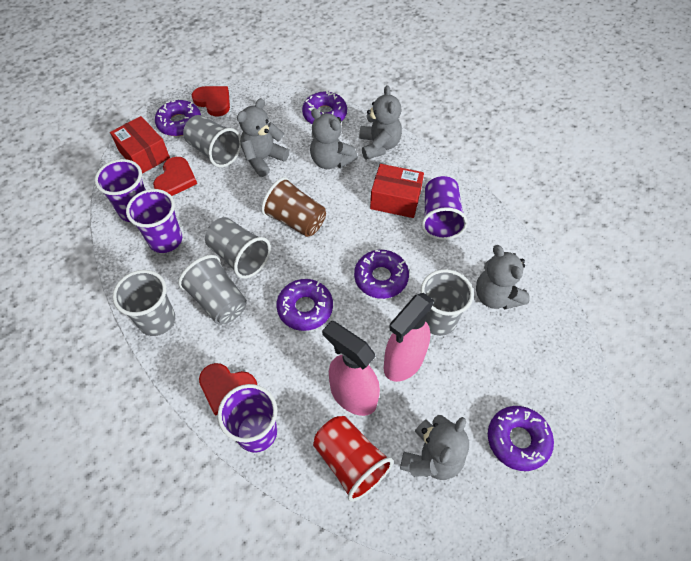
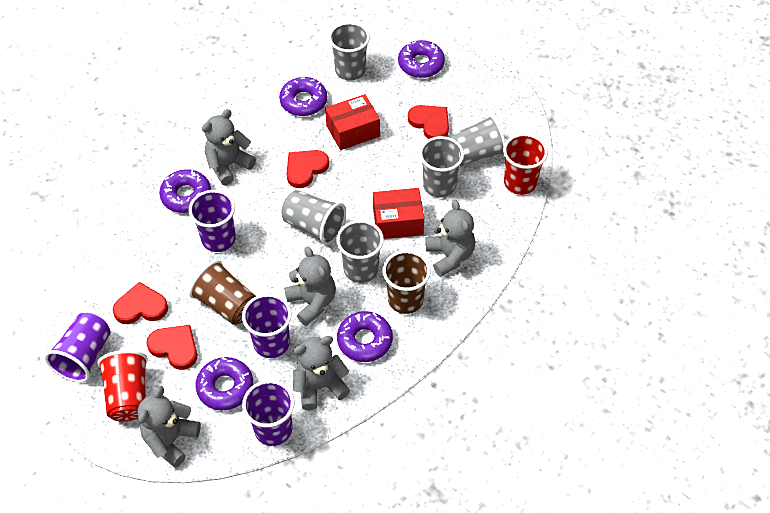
brown cup: [261,177,326,237] = 1 -> [189,260,256,325] [382,250,431,314] = 2
pink spray bottle: [322,321,380,416] [384,293,435,382] = 2 -> none = 0
red cup: [313,416,393,502] = 1 -> [97,350,148,421] [503,134,548,195] = 2
red heart: [153,157,197,196] [192,86,230,117] [199,363,257,416] = 3 -> [113,282,168,324] [146,325,197,370] [287,150,329,188] [408,105,449,139] = 4

